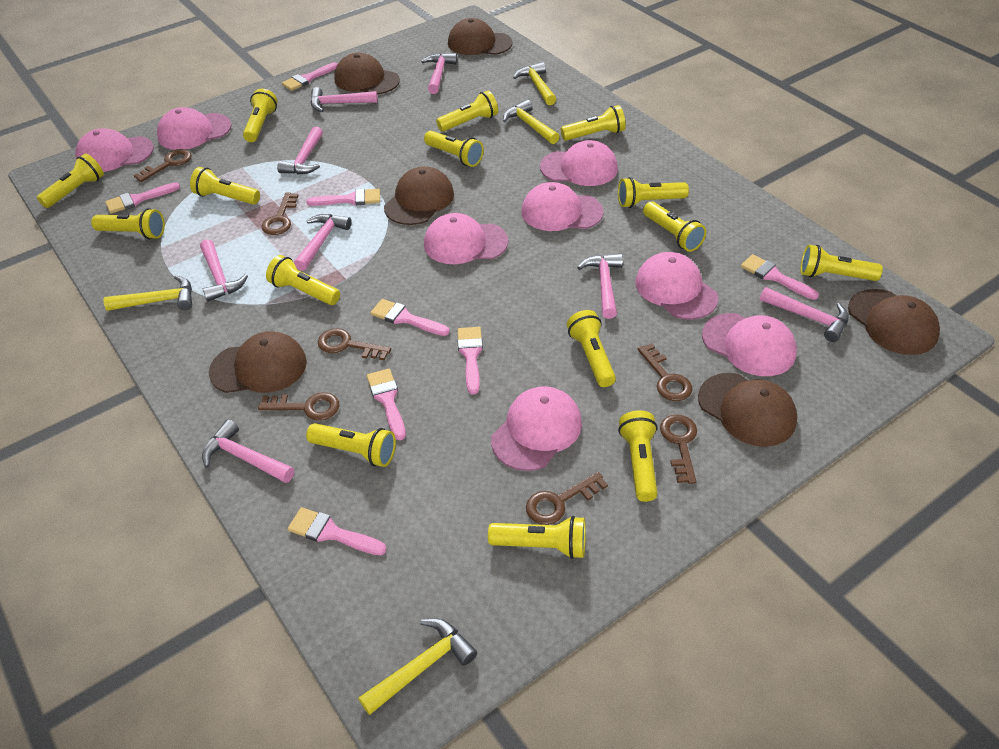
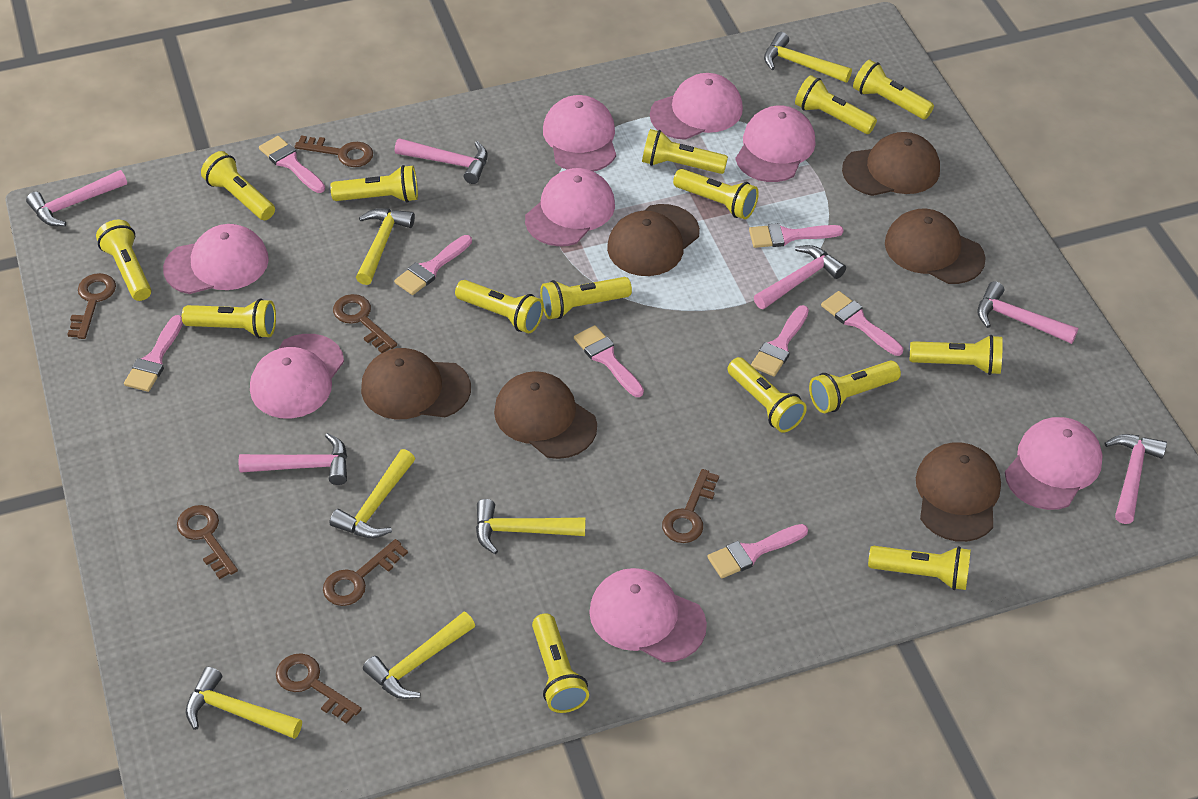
pink hammer: [200,239,248,302] [202,420,294,483] [277,126,323,175] [294,214,352,271] [310,87,378,112] [421,53,457,94] [577,254,623,319] [760,287,849,342] = 8 -> [26,170,127,226] [239,433,347,485] [395,138,488,184] [754,245,846,309] [978,281,1078,344] [1105,434,1167,524] = 6
yellow hammer: [103,275,192,311] [358,619,477,715] [503,100,560,144] [513,62,556,105] = 4 -> [186,667,302,739] [329,449,415,538] [356,208,415,285] [363,612,475,699] [476,499,586,554] [764,32,852,83] = 6

